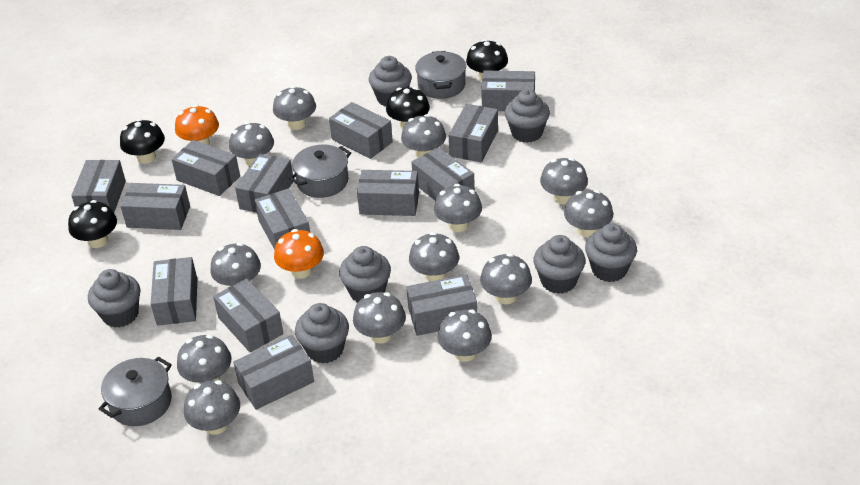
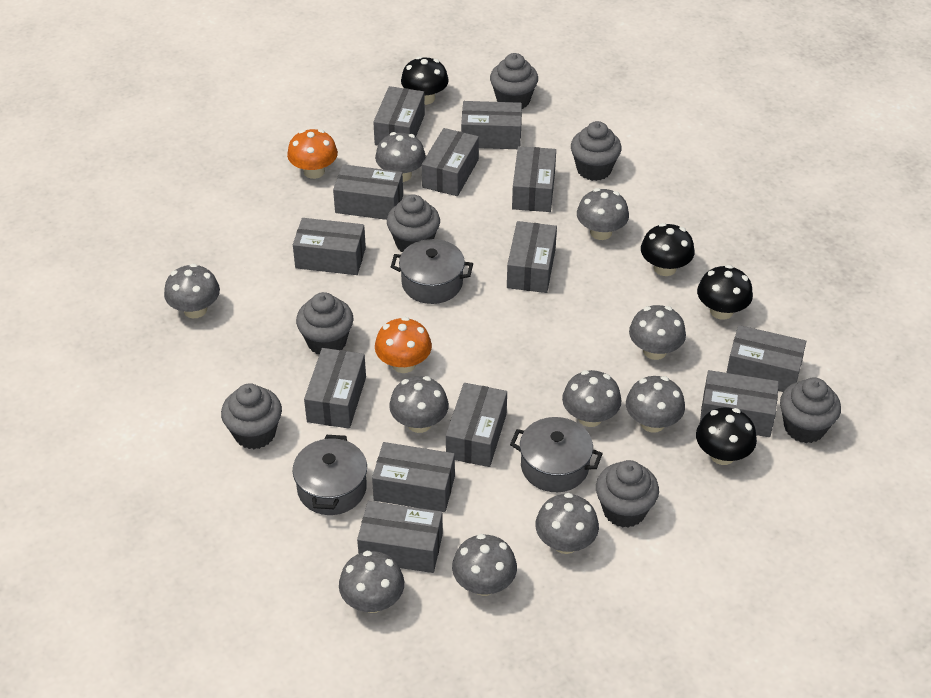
grey box: [71,160,126,212] [120,183,190,230] [151,257,197,326] [172,140,240,196] [213,278,284,353] [233,335,314,410] [235,154,293,213] [255,189,310,250] [329,102,393,159] [357,170,419,216] [407,275,477,336] [411,147,475,200] [449,104,498,162] [481,70,535,111] = 14 -> [293,218,366,275] [304,348,366,429] [333,164,403,220] [357,501,443,573] [372,442,455,512] [373,86,425,146] [422,128,479,196] [446,383,507,467] [461,101,522,149] [507,221,557,293] [512,146,556,212] [700,370,779,437] [726,325,806,392] = 13
grey mushroom: [177,334,231,384] [184,380,240,435] [210,243,261,287] [229,122,274,166] [273,86,316,130] [353,292,406,344] [401,114,446,158] [409,232,459,282] [434,184,482,232] [438,309,492,362] [480,253,532,304] [540,158,588,204] [564,190,613,238] = 13 -> [164,264,220,318] [339,551,404,613] [375,132,426,182] [389,376,449,433] [452,534,517,596] [535,493,599,554] [562,370,621,427] [577,188,629,240] [626,376,685,433] [629,305,686,360] = 10

